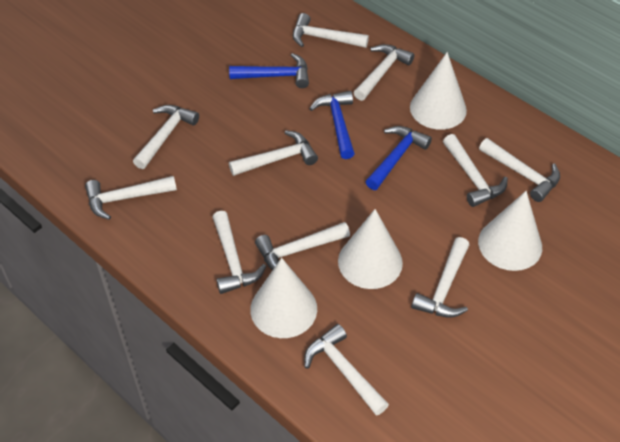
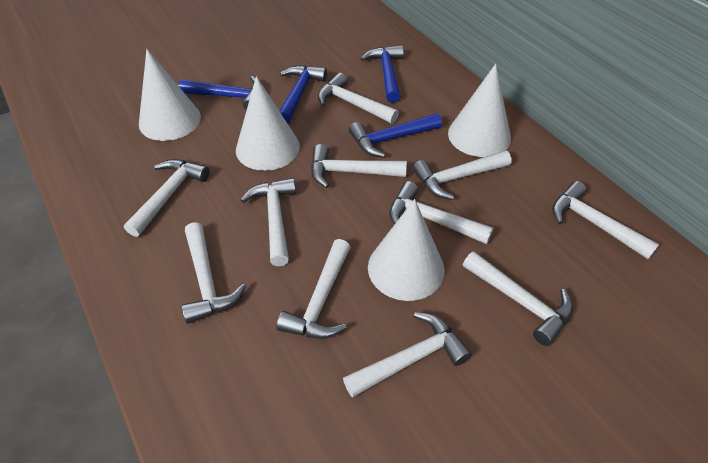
blue hammer: [229,53,309,88] [309,91,355,159] [366,126,432,190] = 3 -> [178,76,262,110] [279,65,327,124] [349,113,442,158] [361,45,404,103] = 4

